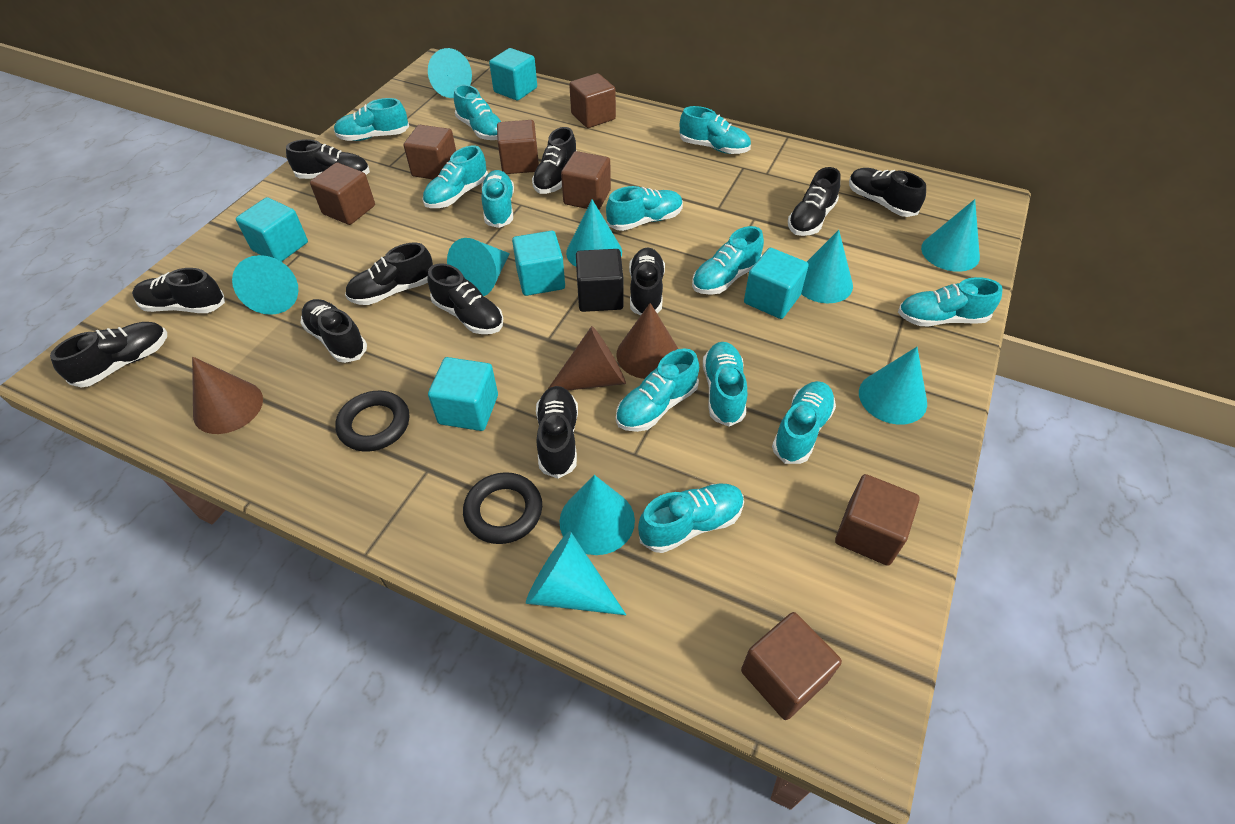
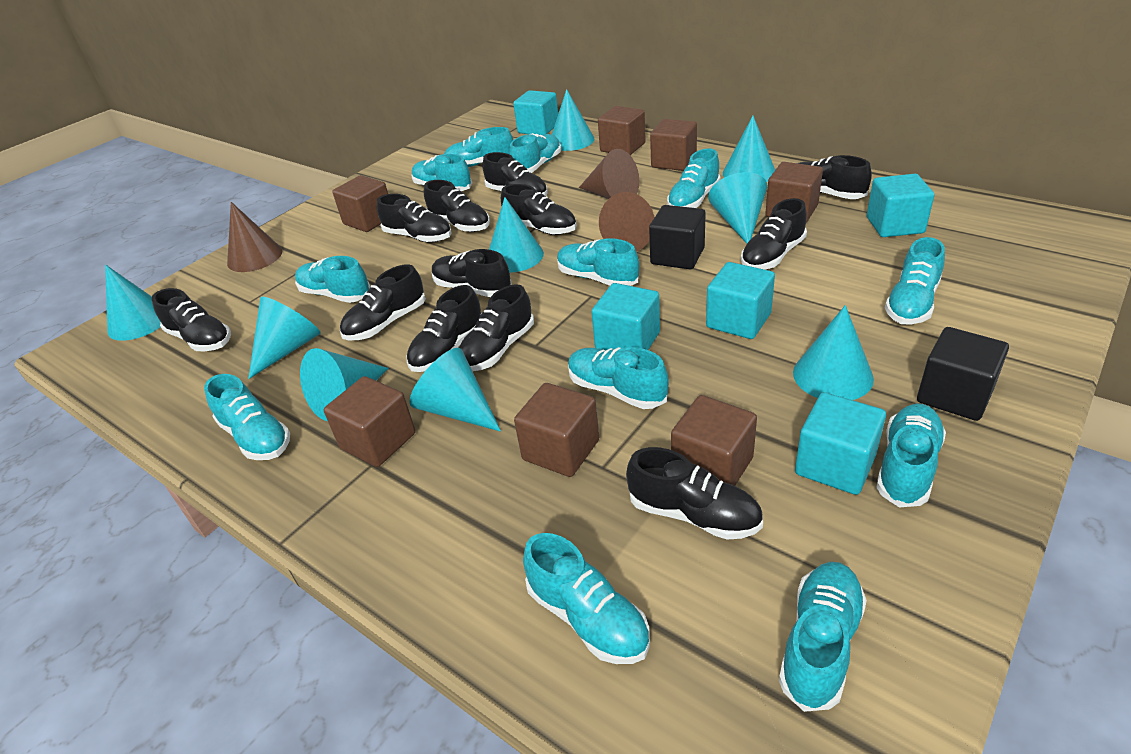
black cube: [576,249,623,312] = 1 -> [649,205,705,269] [917,327,1009,421] = 2
black ring: [335,391,409,452] [463,472,542,544] = 2 -> none = 0
black shoe: [50,322,167,387] [132,268,225,313] [286,139,370,179] [300,299,367,363] [345,243,433,305] [427,263,503,334] [532,127,577,194] [536,386,578,479] [629,247,665,315] [788,167,841,236] [849,168,926,217] = 11 -> [152,288,231,351] [340,264,426,340] [377,194,452,242] [407,285,482,372] [424,180,490,232] [432,249,512,297] [459,284,534,371] [483,152,547,196] [501,184,577,235] [626,447,763,540] [741,198,807,270] [798,155,872,199] = 12

